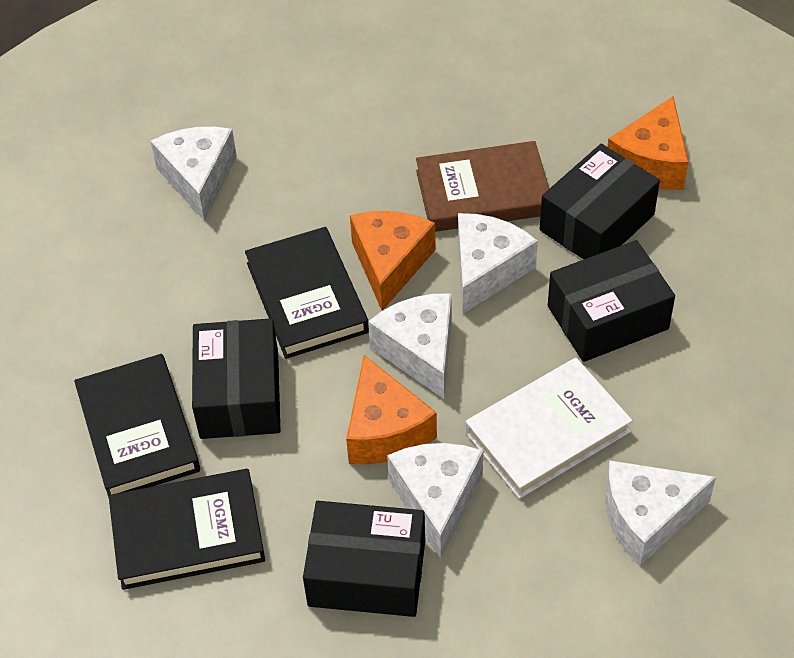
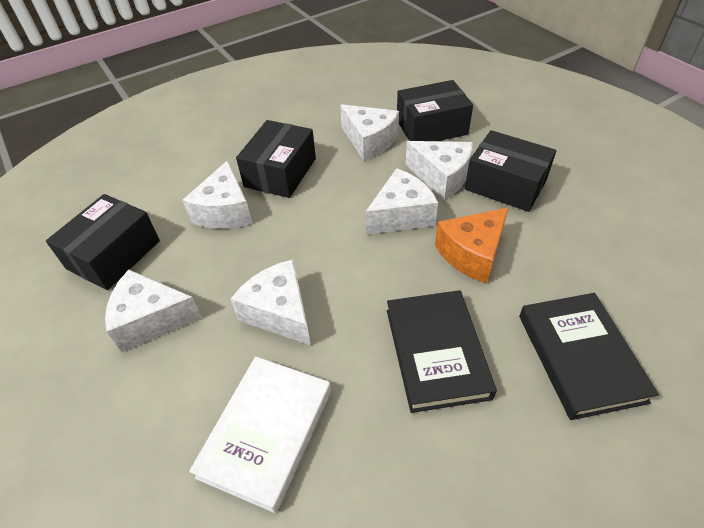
black book: [74,354,200,498] [109,469,265,590] [245,227,369,359] = 3 -> [387,290,497,413] [519,293,659,420] = 2
brown book: [416,141,549,232] = 1 -> none = 0
orange cheese: [346,355,437,464] [350,211,436,311] [607,96,689,190] = 3 -> [435,207,509,283] = 1
white cheese: [150,127,237,221] [368,293,452,399] [387,443,483,558] [458,213,538,314] [605,460,716,566] = 5 -> [105,269,202,352] [182,160,252,229] [231,259,311,346] [340,105,399,161] [366,168,438,235] [405,141,473,200] = 6

